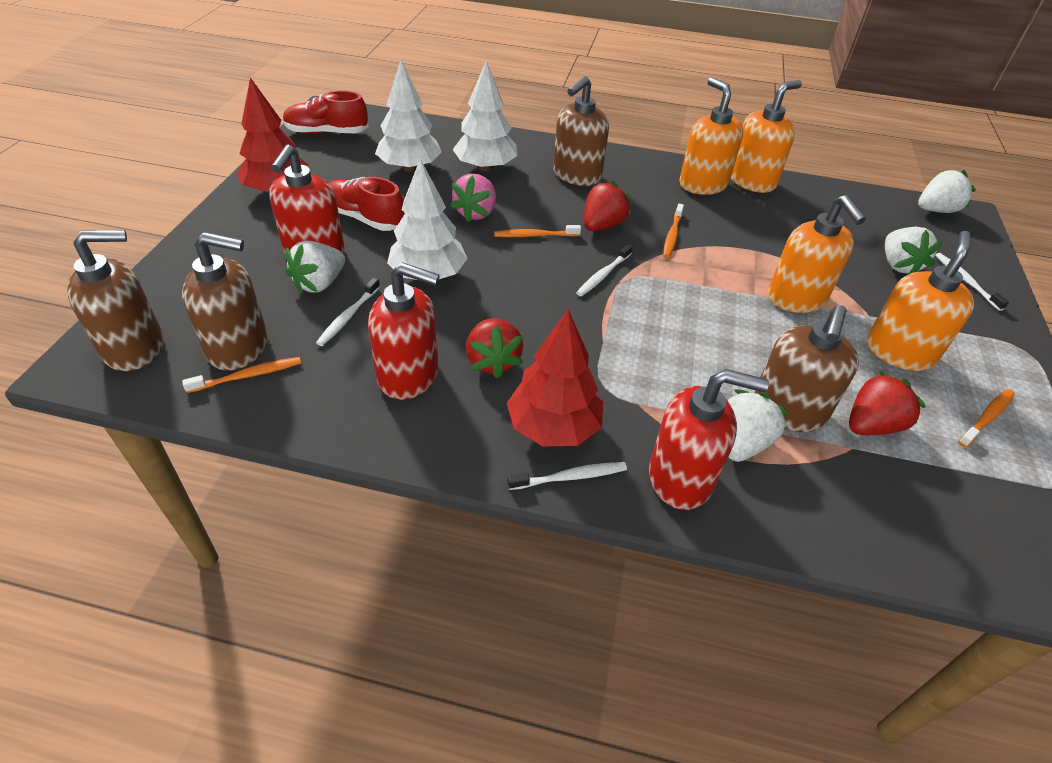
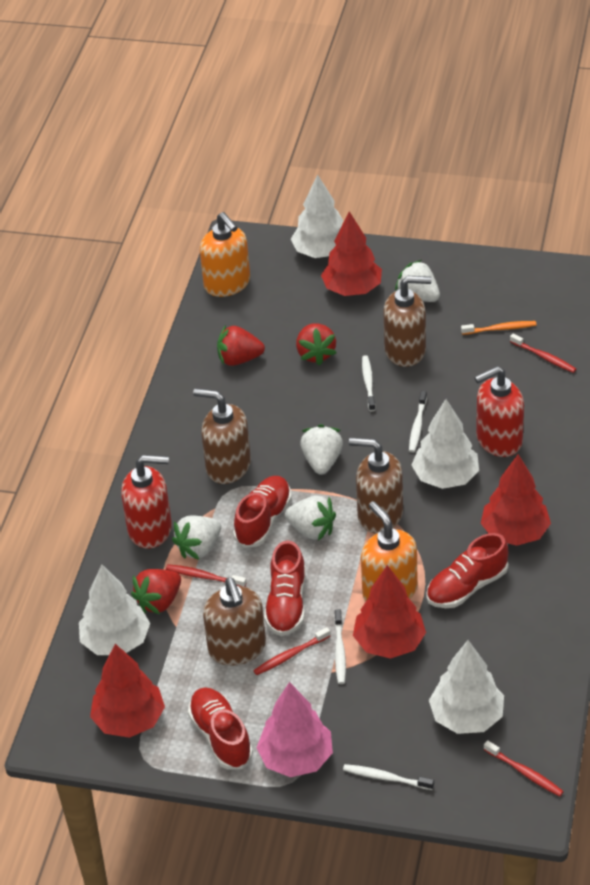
orange soap dispenser: [679,77,743,195] [731,80,802,193] [768,195,866,313] [867,231,974,371] = 4 -> [200,212,250,297] [361,501,418,601] = 2
orange toothbrush: [182,357,301,393] [494,225,581,237] [663,204,684,258] [958,389,1015,447] = 4 -> [461,321,536,335] = 1
pink strawberry: [450,174,496,222] = 1 -> none = 0
pink tree: none = 0 -> [257,682,333,777] = 1
red shoe: [283,91,369,134] [329,177,405,231] = 2 -> [188,687,253,770] [233,476,292,548] [264,540,306,636] [426,533,508,608] = 4
red soap dispenser: [269,144,345,254] [368,262,440,400] [649,369,769,510] = 3 -> [121,455,172,549] [474,366,524,457] = 2
red toothbrush: none = 0 -> [166,564,246,587] [253,627,330,675] [484,740,564,796] [510,333,576,373] = 4
red tree: [237,77,309,191] [507,309,603,447] = 2 -> [90,644,165,738] [321,211,382,296] [353,565,426,659] [481,454,551,546] = 4
white tree: [375,60,442,172] [387,159,468,280] [453,61,517,171] = 3 -> [79,565,150,655] [291,174,343,258] [411,399,479,489] [429,640,504,734] = 4

